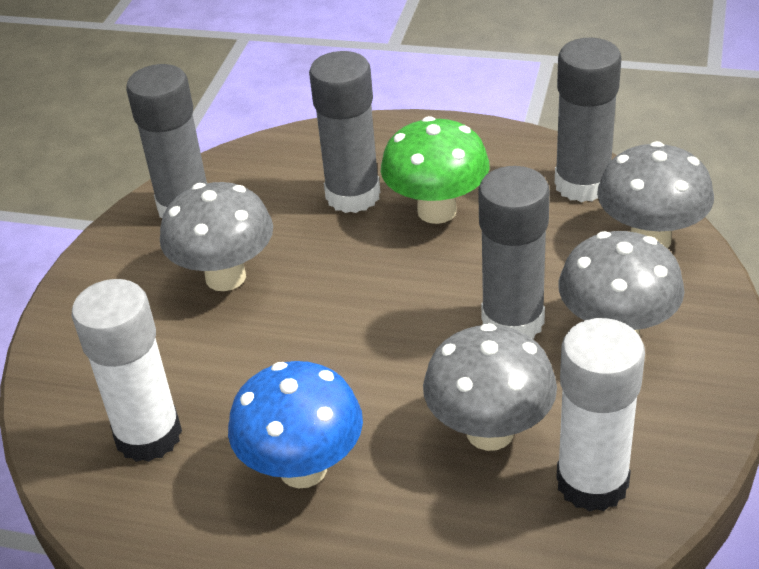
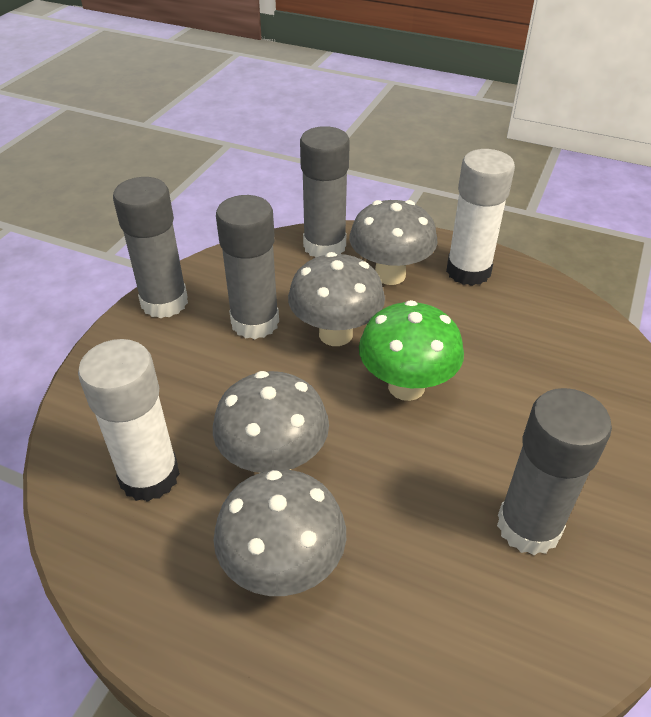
blue mushroom: [228,361,363,488] = 1 -> none = 0

